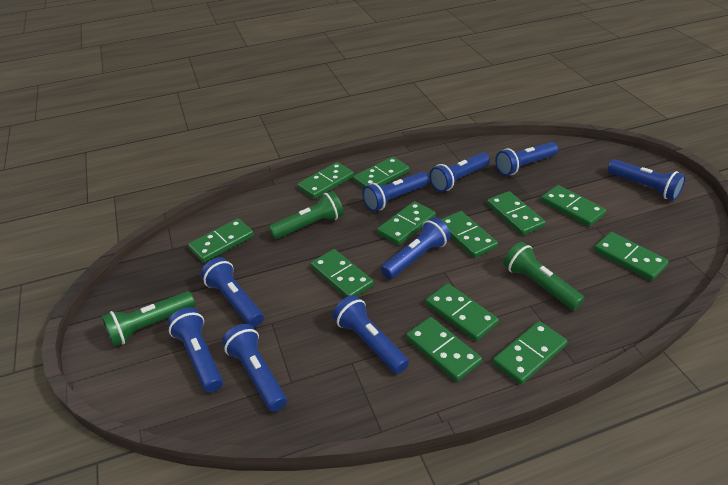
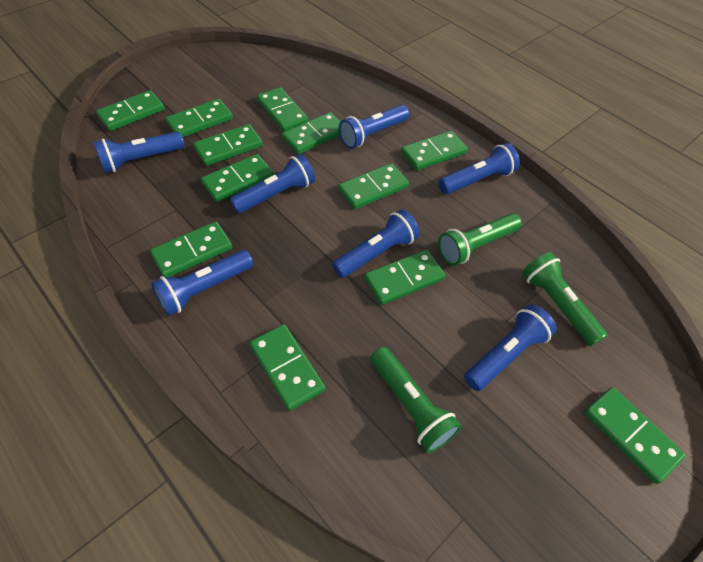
blue flashlight: [167,307,223,393] [201,257,264,327] [222,324,287,412] [333,295,409,374] [363,172,429,212] [381,217,451,279] [429,152,490,192] [495,142,558,176] [607,160,686,200] = 9 -> [94,132,184,173] [151,250,253,316] [230,154,315,214] [332,209,420,278] [339,105,409,149] [439,143,520,194] [464,305,556,391] = 7

